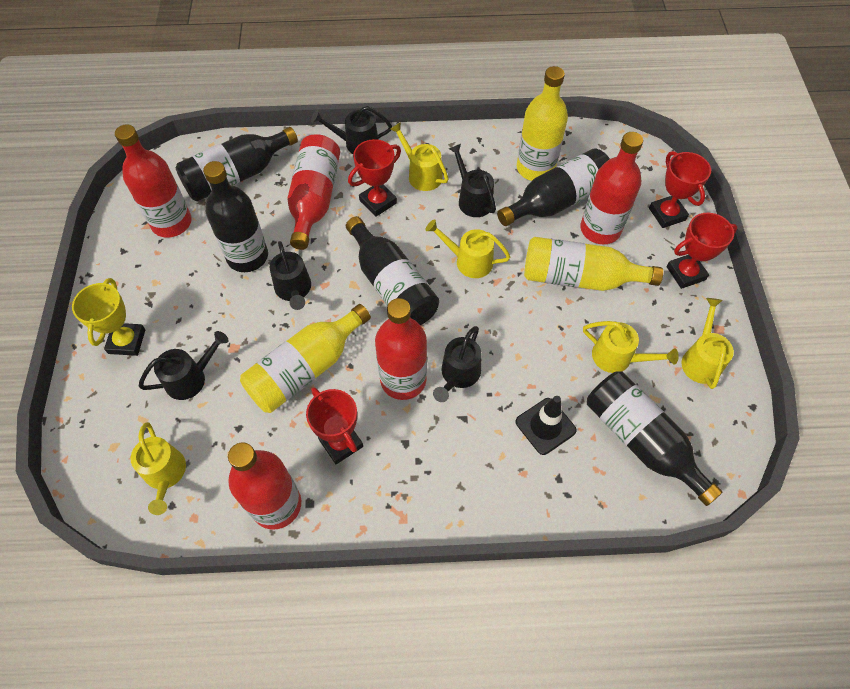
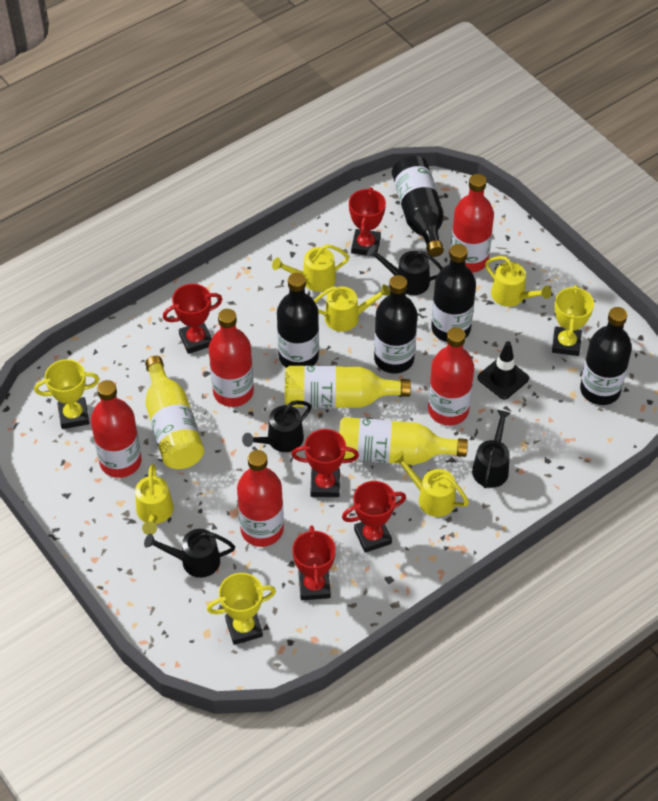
black watering can: [139,331,229,400] [270,241,311,310] [311,106,392,154] [433,326,481,402] [449,144,496,217] = 5 -> [144,529,235,578] [242,400,312,452] [367,245,443,295] [472,410,511,488] = 4
red trophy: [306,387,363,464] [348,139,401,217] [649,151,711,228] [667,213,738,289] = 4 -> [163,284,223,354] [292,429,359,497] [292,525,336,600] [342,481,406,553] [349,187,386,257] = 5
yellow trophy: [72,278,145,356] = 1 -> [34,359,100,429] [207,573,276,645] [552,285,594,356] = 3

